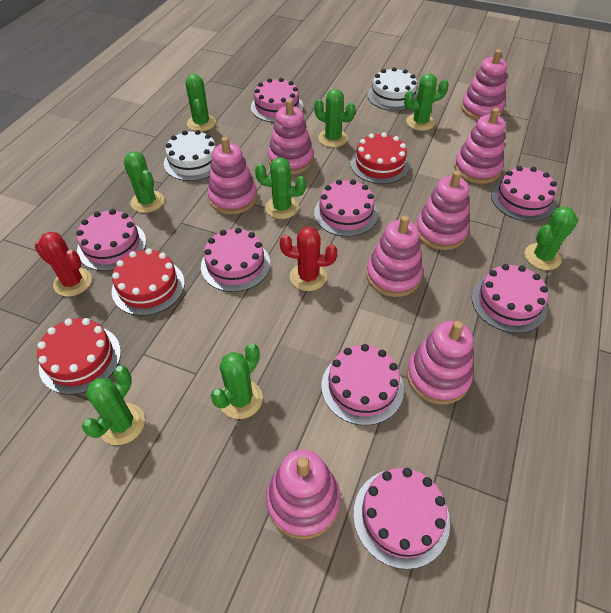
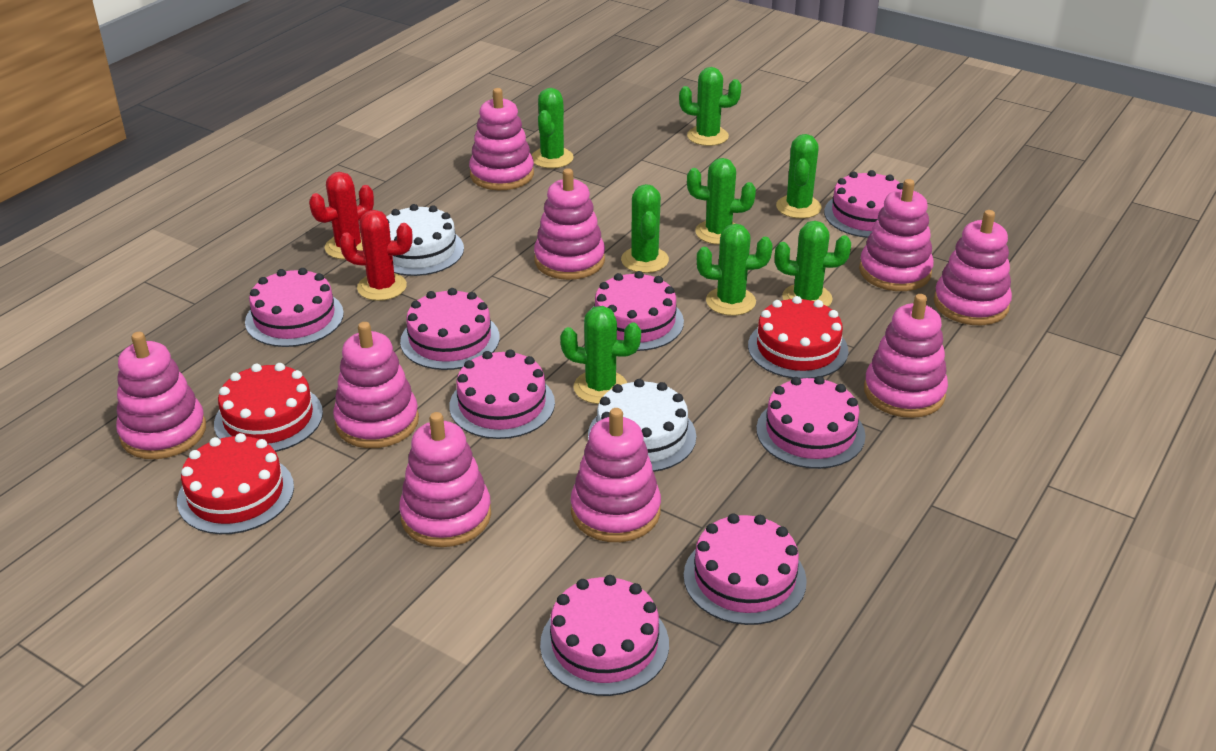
pink stacking toy: [208,137,257,215] [266,449,341,539] [268,99,314,174] [366,215,423,297] [407,321,473,405] [416,170,469,250] [454,108,506,184] [461,49,507,120] = 8 -> [116,332,206,459] [333,322,419,448] [399,412,491,547] [469,88,534,190] [534,168,605,280] [571,408,661,542] [859,179,934,291] [864,294,948,418] [934,210,1012,325] = 9

